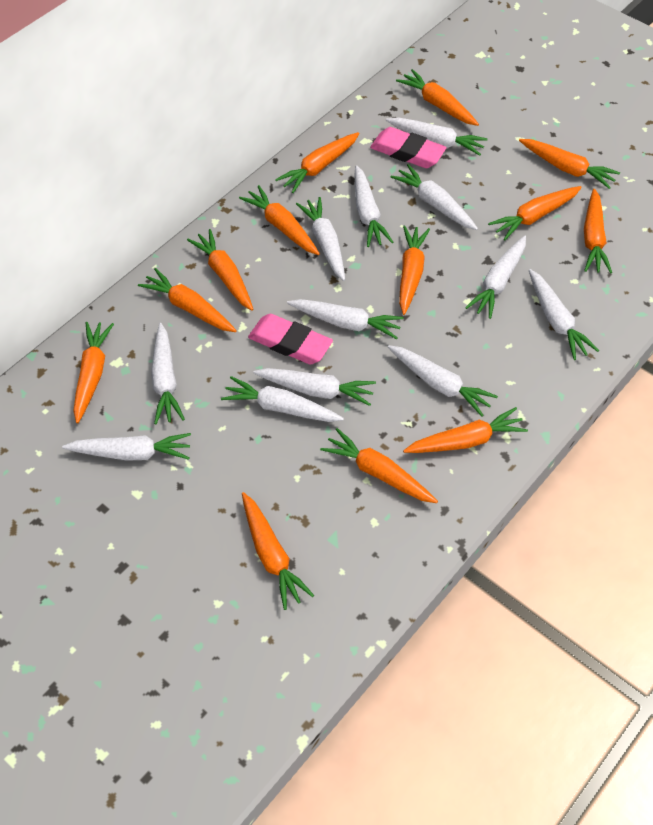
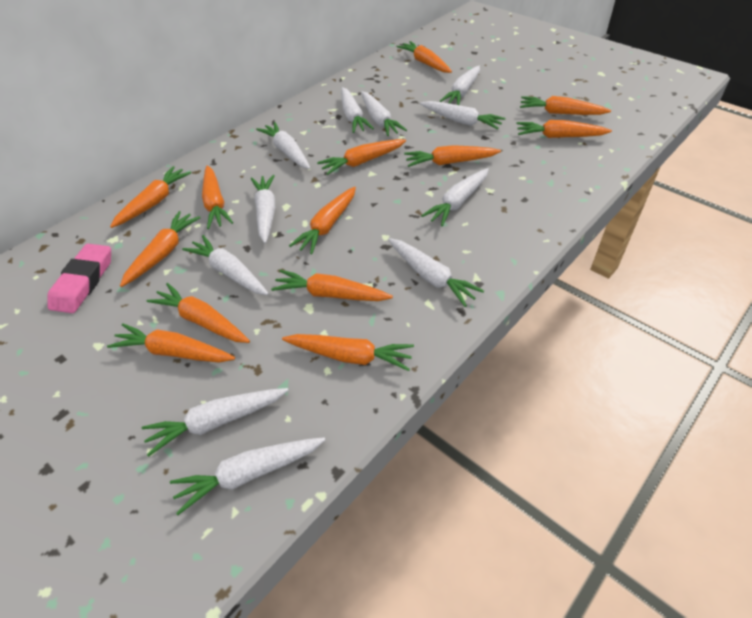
pink eraser: [248,314,333,364] [370,127,447,168] = 2 -> [47,244,111,313] = 1
white carrot: [62,433,191,461] [151,323,185,424] [221,376,344,422] [253,368,376,406] [287,299,404,339] [296,197,345,281] [355,165,393,247] [386,117,488,156] [388,345,498,417] [391,164,478,230] [465,236,526,319] [529,269,599,360] = 12 -> [142,388,288,457] [170,437,325,515] [182,235,269,295] [250,175,276,243] [256,122,310,169] [341,87,374,133] [361,91,407,136] [388,238,484,307] [420,101,505,129] [421,168,489,226] [440,66,480,105] = 11

